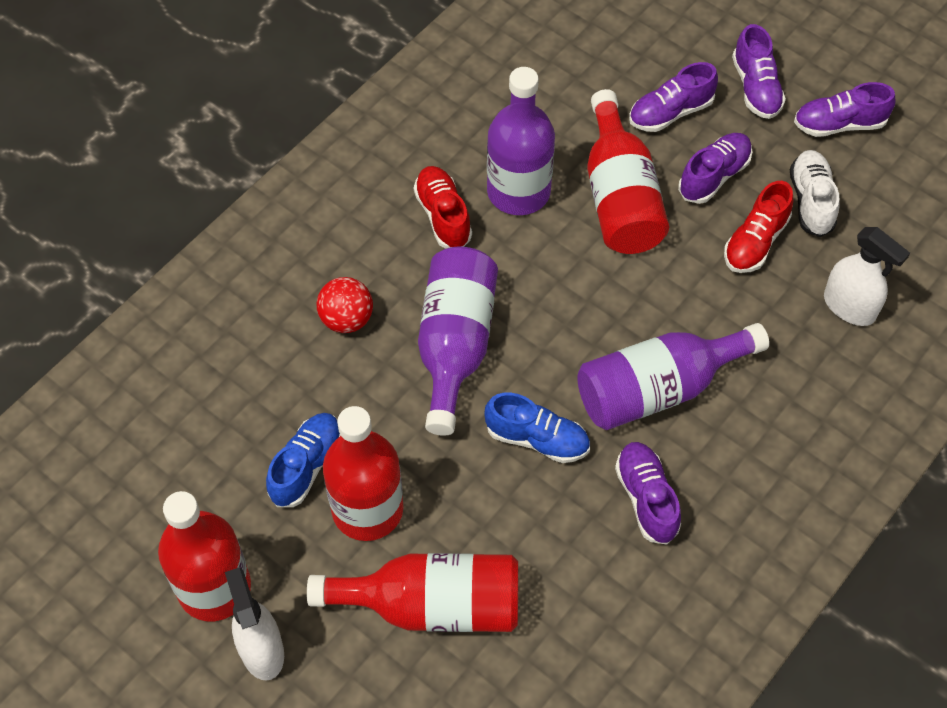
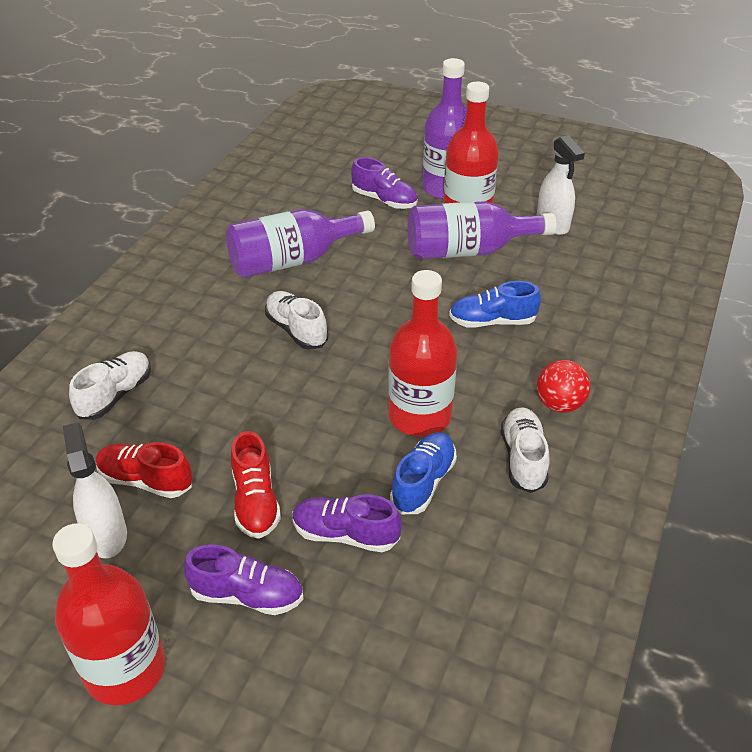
purple shoe: [615,442,681,544] [629,62,718,132] [678,133,752,204] [732,24,786,119] [794,82,895,137] = 5 -> [184,544,303,615] [293,494,402,552] [351,157,418,209] = 3
red bottle: [158,491,251,621] [307,553,518,632] [323,406,403,541] [587,89,669,254] = 4 -> [52,523,165,705] [388,270,457,437] [443,82,499,203] = 3
white shoe: [790,150,840,237] = 1 -> [69,351,151,420] [265,291,328,349] [501,407,549,493] = 3

